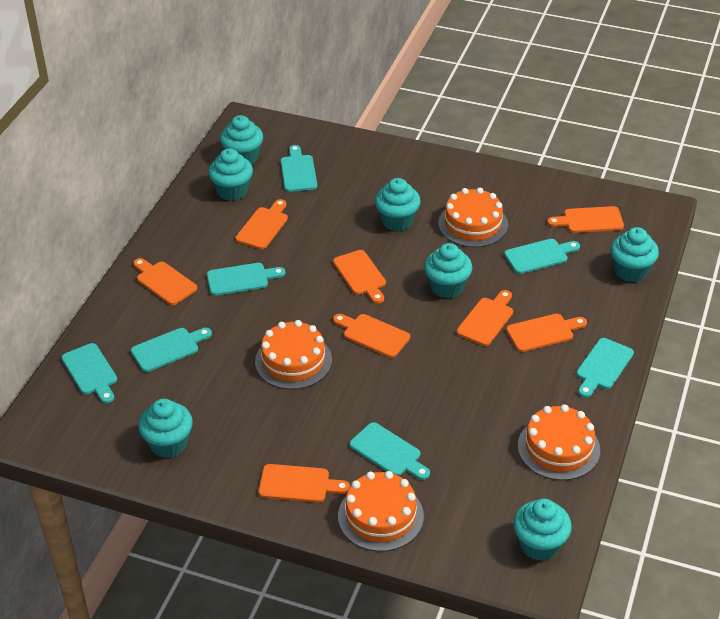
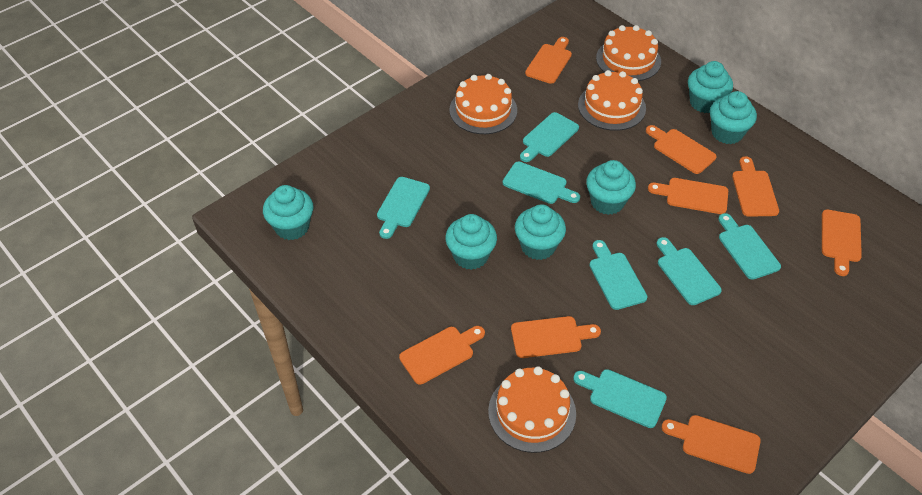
turquoise cupcake: [138,399,193,458] [208,148,253,201] [220,115,263,164] [375,178,421,231] [424,243,473,298] [513,499,572,561] [611,227,659,282] = 7 -> [263,185,314,240] [446,214,497,270] [515,204,566,260] [586,160,636,215] [688,61,733,114] [710,91,757,144] = 6

